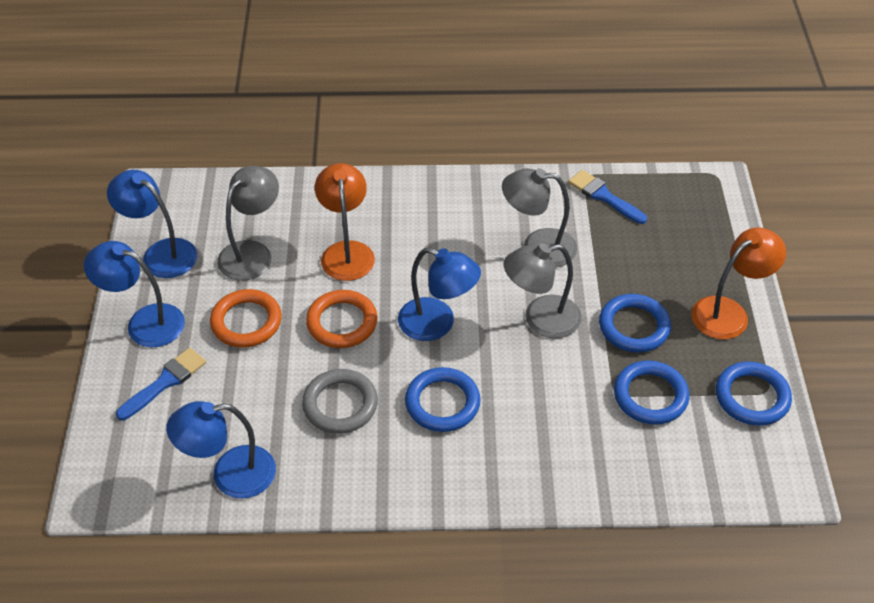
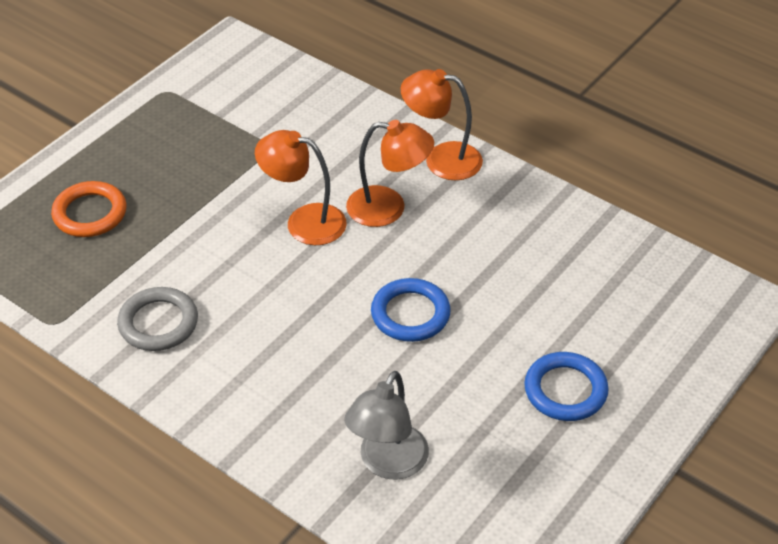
blue brush: [116,348,206,420] [568,170,647,224] = 2 -> none = 0
blue lamp: [84,241,185,347] [107,170,197,278] [166,401,276,499] [398,247,481,341] = 4 -> none = 0
blue ring: [405,367,481,432] [599,294,671,353] [614,360,689,425] [716,361,792,426] = 4 -> [371,278,451,342] [524,352,609,421] = 2
grey lamp: [217,166,279,281] [502,168,577,268] [504,243,582,339] = 3 -> [344,371,429,480] = 1
orange lamp: [315,163,375,281] [691,227,786,340] = 2 -> [255,130,347,245] [346,120,434,227] [401,69,483,180] = 3
orange ring: [210,289,282,348] [306,290,378,348] = 2 -> [51,181,127,237] = 1

